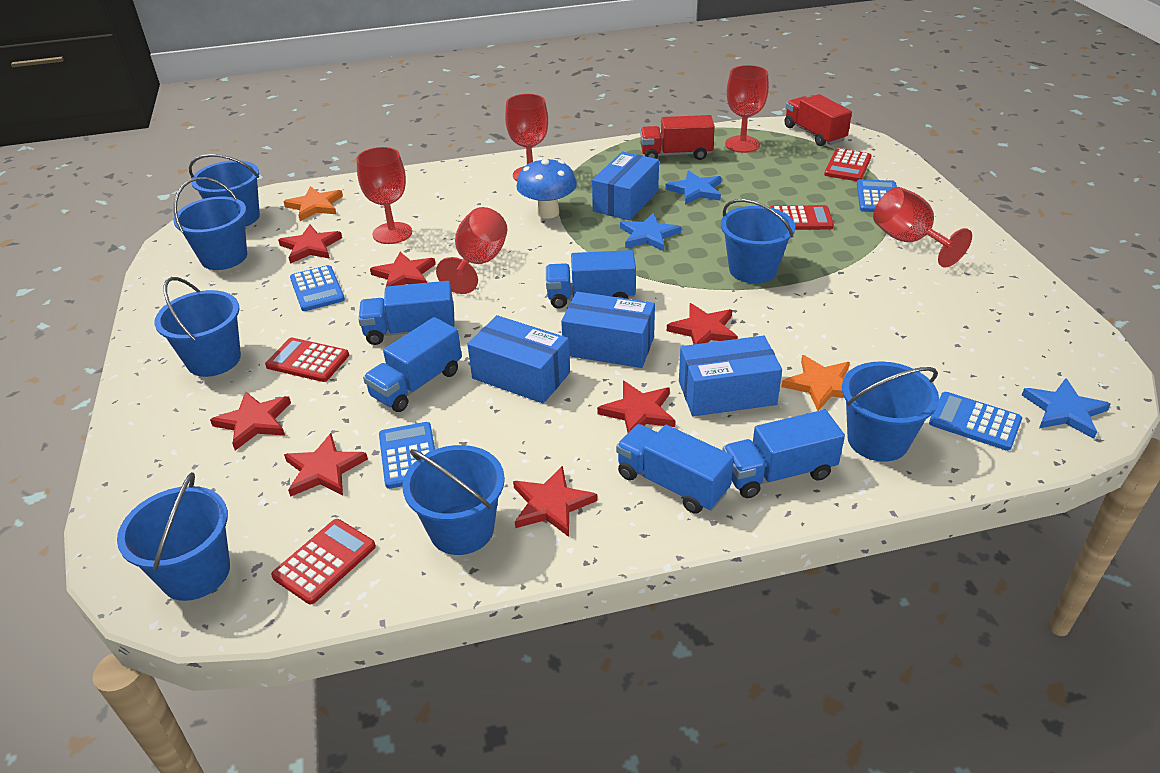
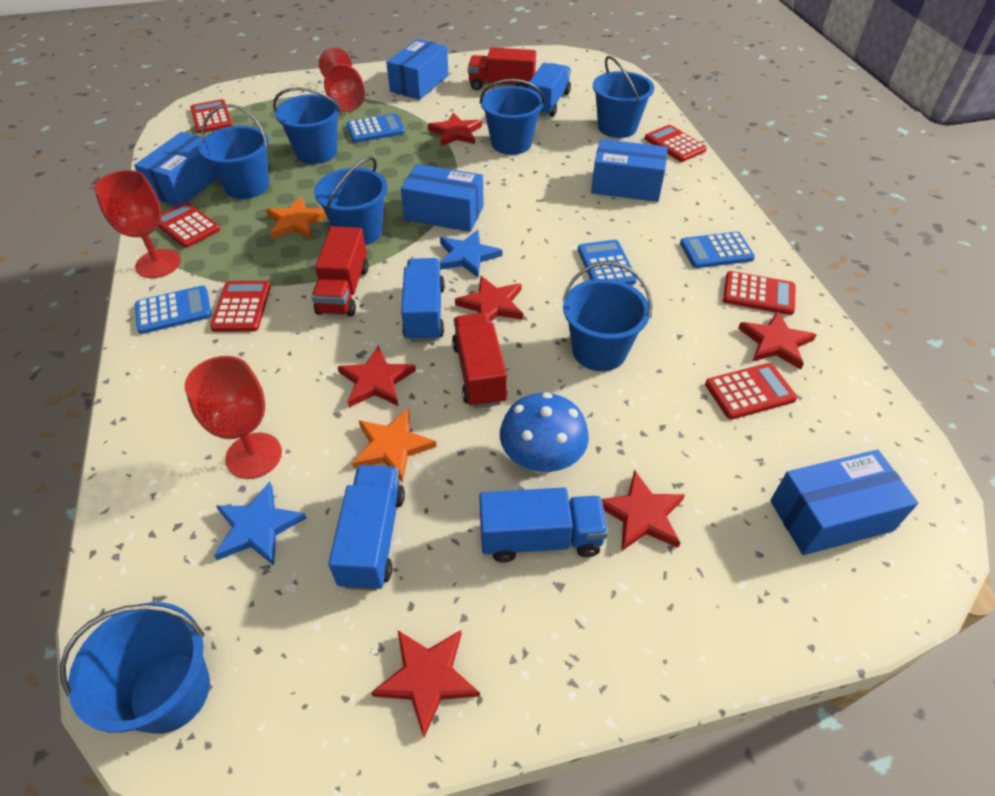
blue box: [467,315,570,403] [561,292,655,368] [592,152,659,220] [679,336,782,416] = 4 -> [134,132,217,206] [386,39,449,100] [401,164,484,232] [591,139,668,202] [770,450,918,555] = 5
blue star: [620,213,681,251] [665,170,721,205] [1022,378,1111,439] = 3 -> [214,482,306,565] [440,230,502,277] = 2
blue truck: [358,281,455,345] [363,317,462,412] [546,250,636,309] [616,424,734,514] [723,410,845,498] = 5 -> [328,465,405,591] [401,258,445,342] [479,487,608,562] [527,63,571,117] = 4
red calculator: [265,337,349,382] [271,519,376,604] [770,205,834,230] [824,148,872,181] = 4 -> [158,202,220,248] [190,99,233,133] [210,281,271,332] [645,125,707,162] [705,363,797,420] [723,271,796,315] = 6
red goblet: [356,147,412,244] [436,207,508,294] [505,94,548,181] [725,65,769,153] [873,187,972,268] = 5 -> [94,170,181,278] [185,356,282,479] [319,48,365,112] = 3
red star: [210,391,291,450] [278,225,342,264] [284,433,368,497] [370,252,436,287] [513,465,597,537] [597,381,676,433] [667,303,738,345] = 7 -> [338,345,416,407] [371,630,480,737] [428,112,482,146] [455,276,523,322] [602,470,685,552] [738,311,817,370] = 6
red truck: [640,115,715,160] [784,94,852,146] = 2 -> [312,226,369,317] [452,313,508,408] [468,47,536,90] = 3

